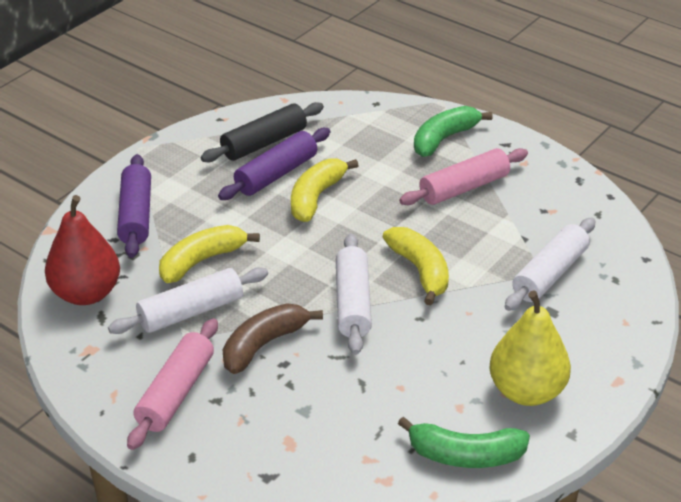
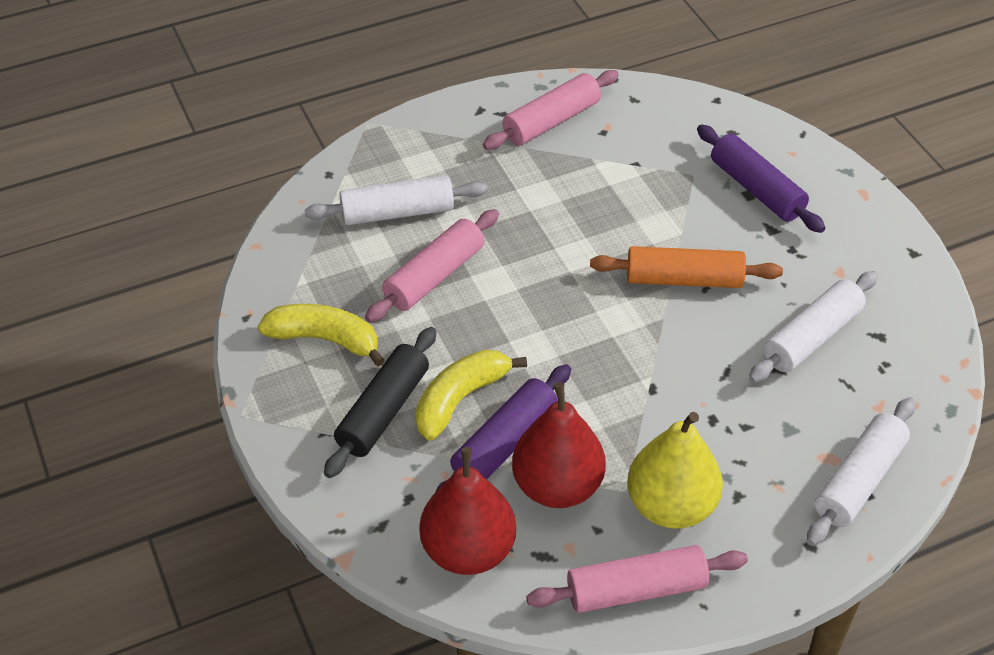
brown banana: [223,303,323,374] = 1 -> none = 0
green banana: [398,416,530,468] [414,106,493,157] = 2 -> none = 0
orange rolling pin: none = 0 -> [590,246,783,288] = 1
pink rolling pin: [127,318,218,450] [399,148,528,205] = 2 -> [365,209,499,322] [483,70,619,150] [526,545,748,613] = 3
red pear: [45,195,120,305] = 1 -> [419,447,516,575] [512,382,606,508] = 2
yellow banana: [159,225,260,283] [291,159,359,222] [383,227,449,305] = 3 -> [258,304,385,366] [415,350,527,441] = 2

